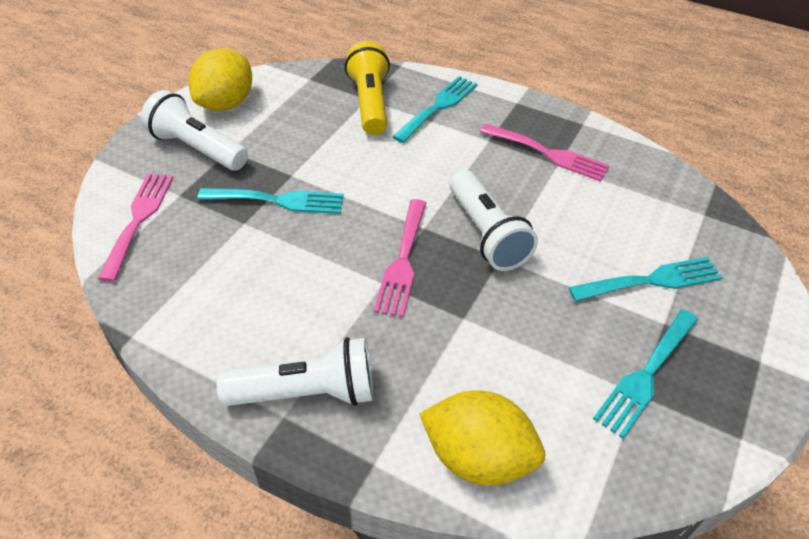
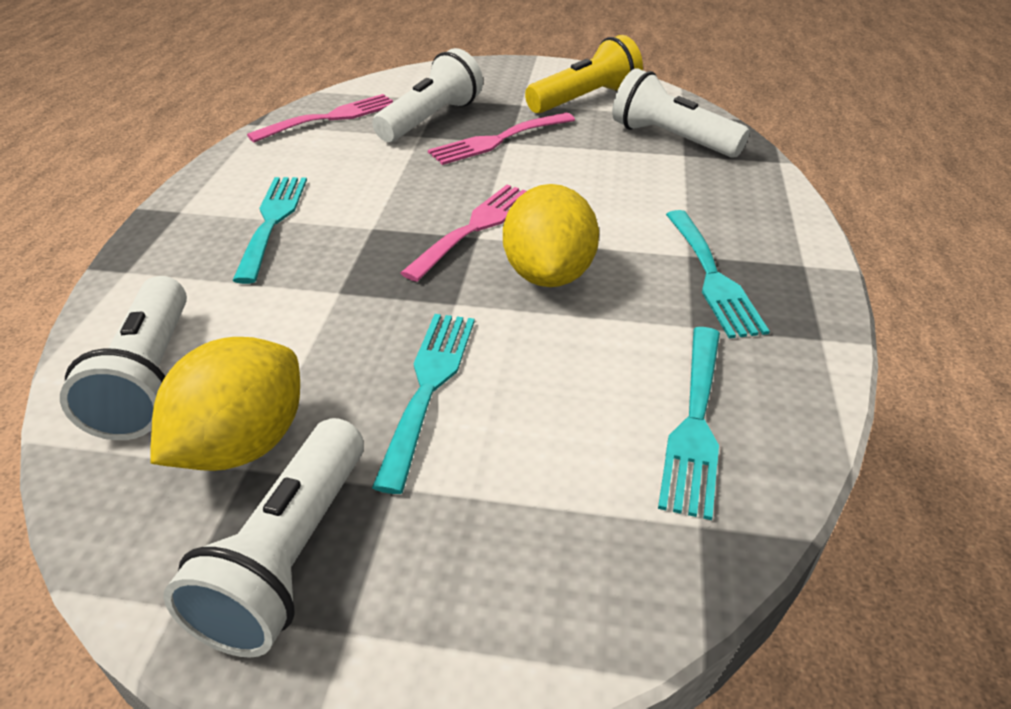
white flashlight: [141,90,248,171] [217,337,373,406] [449,170,538,271] = 3 -> [60,276,187,440] [163,418,364,658] [372,48,483,142] [612,68,750,158] = 4

